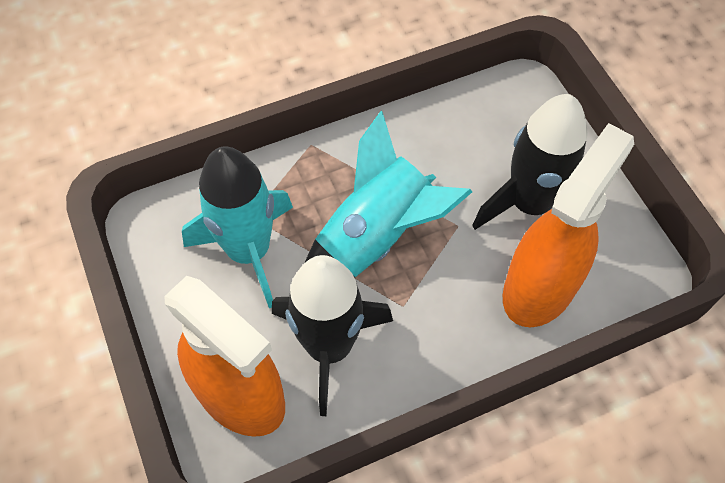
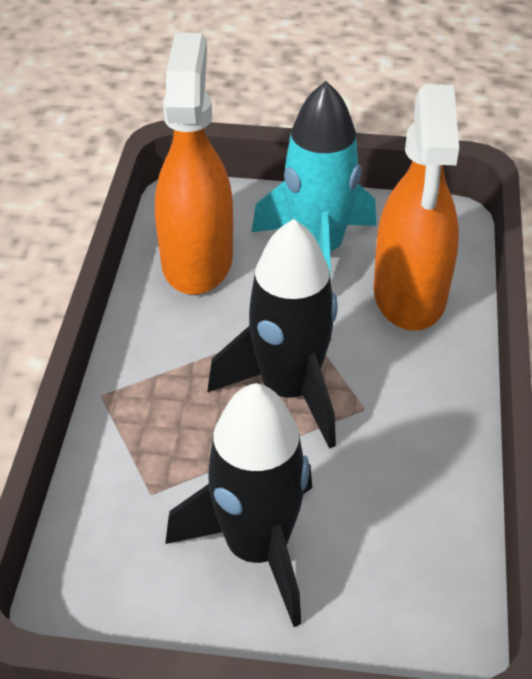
turquoise rocket: [182,146,293,308] [305,111,472,278] = 2 -> [252,81,376,275] = 1

